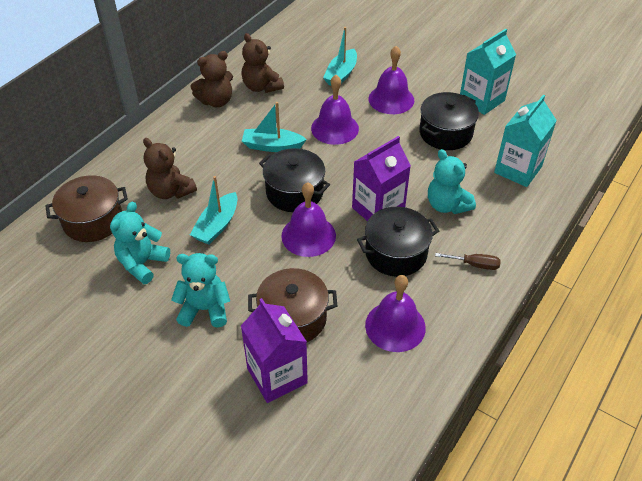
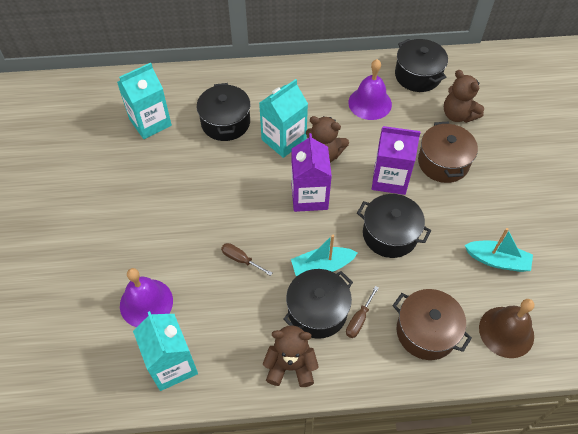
black pot: [259,148,330,212] [357,207,439,277] [419,92,479,150] = 3 -> [197,83,250,141] [283,269,353,339] [357,194,431,258] [395,39,448,92] = 4
brown bell: none = 0 -> [479,299,534,358] = 1
brown screwdriver: [435,253,501,270] = 1 -> [221,243,272,276] [346,286,378,338] = 2
purple bell: [281,182,336,257] [311,75,359,145] [365,275,426,352] [369,46,414,114] = 4 -> [120,268,173,327] [348,59,392,120] = 2
turquoise boat: [190,176,238,245] [242,102,307,152] [323,27,357,85] = 3 -> [291,235,358,276] [465,228,533,272] = 2
turquoise carton: [460,29,516,115] [494,94,557,187] = 2 -> [117,63,172,139] [133,311,198,391] [259,79,308,158] = 3
turquoise teddy bear: [110,202,170,284] [171,253,230,328] [428,149,476,214] = 3 -> none = 0

